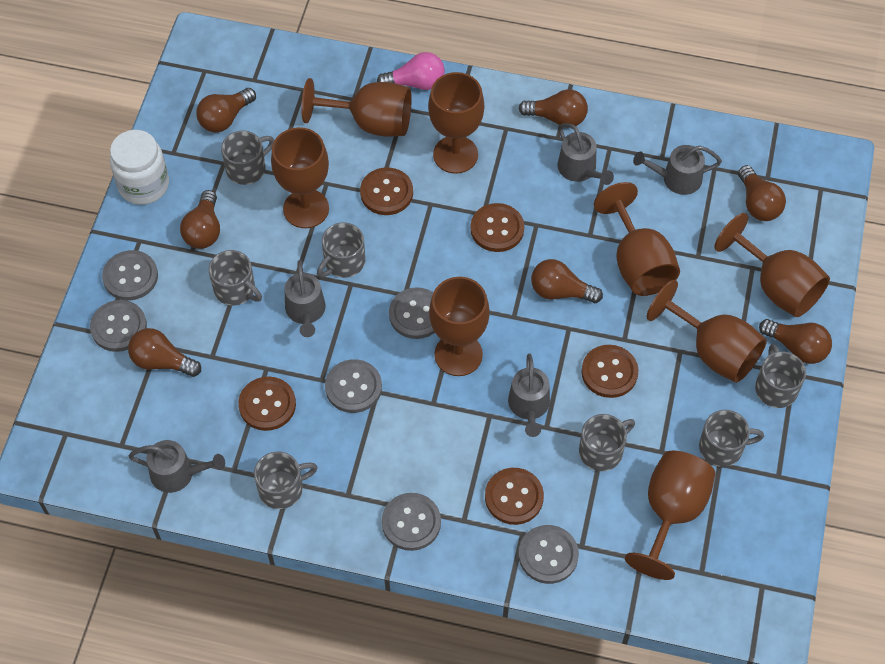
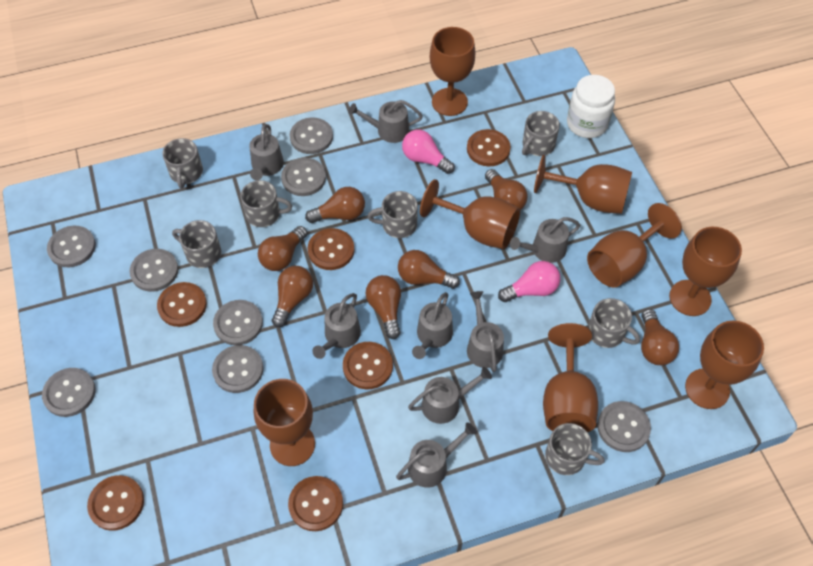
brown button: [238,376,296,431] [360,167,413,215] [470,203,524,252] [485,468,544,525] [581,345,639,398] = 5 -> [87,475,144,531] [157,282,207,327] [288,476,343,531] [308,228,354,270] [343,342,393,389] [467,129,511,166] = 6
grey button: [90,300,147,352] [102,250,158,300] [325,359,382,413] [382,493,441,551] [389,287,435,339] [519,525,579,584] = 6 -> [42,368,96,417] [47,226,96,267] [129,249,179,292] [212,345,264,393] [213,300,263,345] [281,158,326,196] [290,118,333,154] [597,401,651,452] = 8
grey watering can: [128,440,225,493] [285,260,325,337] [508,354,550,437] [558,123,614,185] [633,145,722,195] = 5 -> [249,124,284,180] [312,293,361,359] [348,100,423,143] [396,422,477,488] [408,367,492,424] [412,292,453,359] [467,291,504,372] [510,217,580,263] = 8
pink light bulb: [377,52,445,90] = 1 -> [402,130,455,174] [498,261,560,302] = 2

